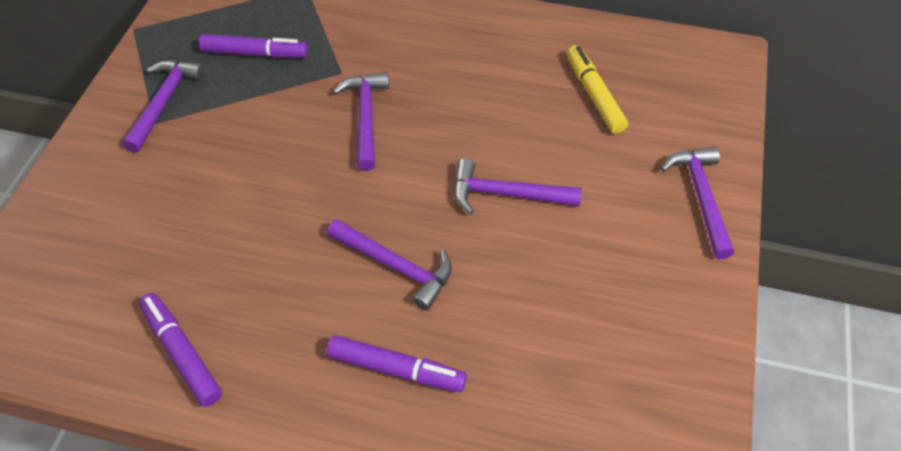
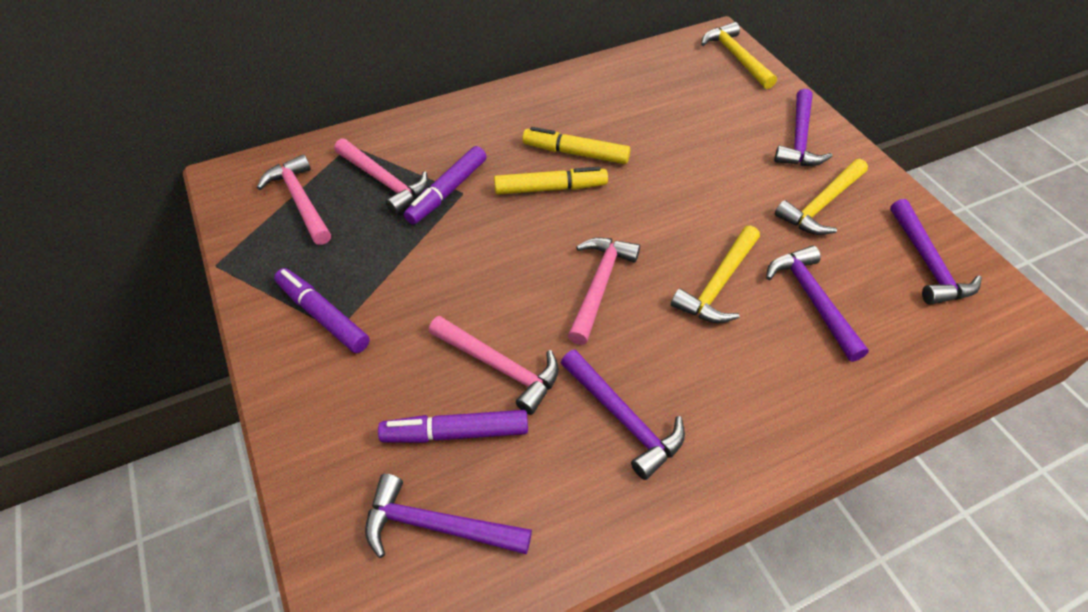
pink hammer: none = 0 -> [257,154,331,245] [334,138,428,215] [429,316,559,415] [568,237,640,345] = 4
yellow hammer: none = 0 -> [671,226,760,323] [701,22,777,89] [775,159,868,235] = 3
yellow marker: [567,45,628,134] = 1 -> [494,167,608,195] [522,127,630,164] = 2

